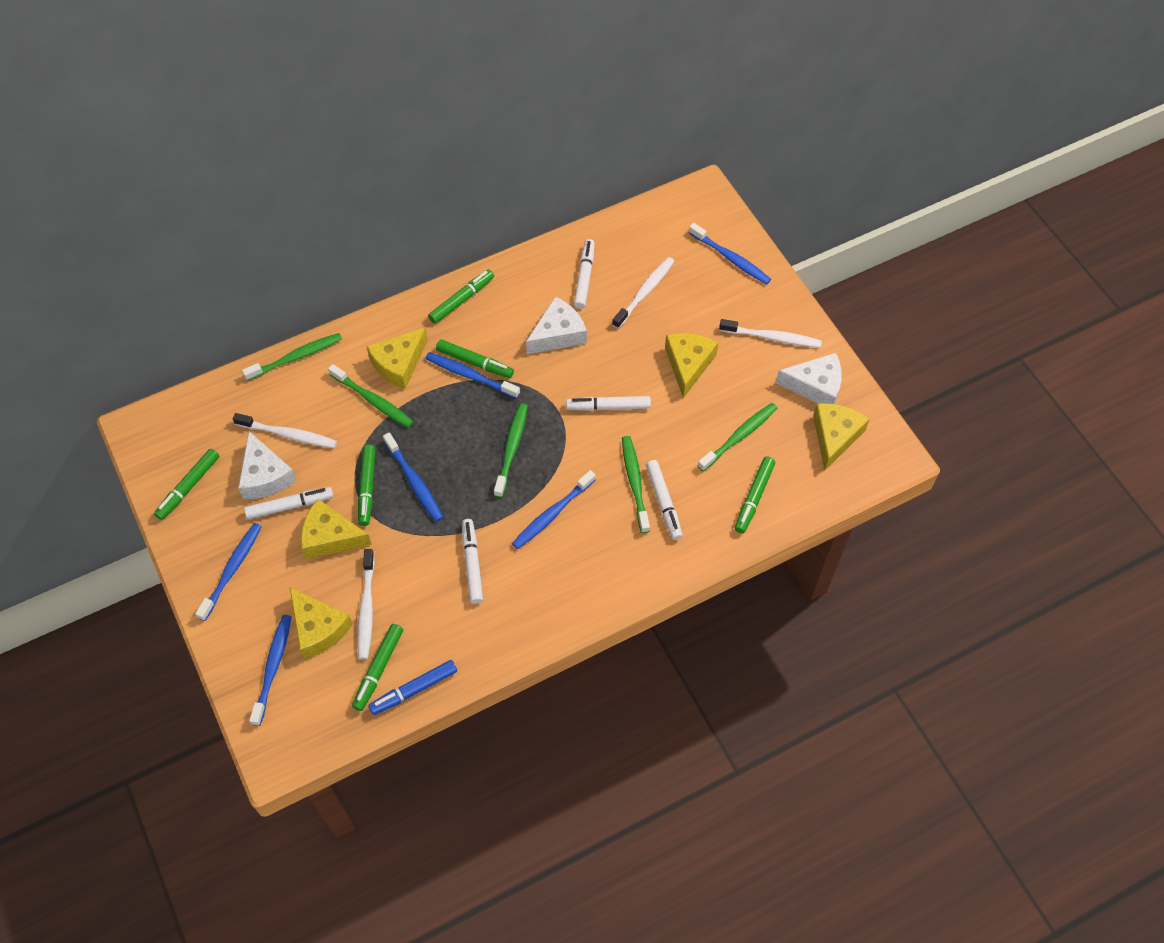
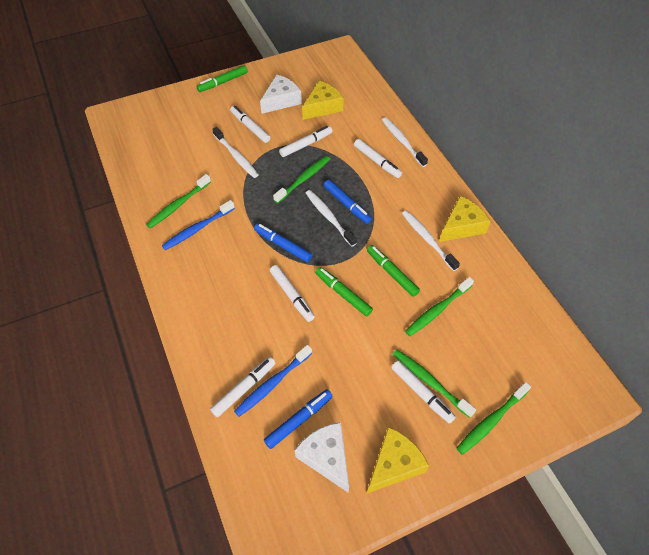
blue marker: [368,660,457,715] = 1 -> [254,223,312,262] [264,389,333,449] [324,180,372,224] = 3
blue toothbrush: [195,523,262,621] [249,615,292,726] [383,432,443,522] [425,352,520,399] [512,470,596,549] [689,223,771,285] = 6 -> [162,200,235,250] [234,345,312,417] = 2
green marker: [154,448,219,520] [352,624,403,711] [358,445,376,526] [428,269,494,324] [436,339,514,378] [735,457,775,533] = 6 -> [196,65,248,92] [315,267,373,316] [367,245,420,297] = 3
white cheese: [238,431,297,499] [526,297,587,354] [776,353,842,404] = 3 -> [260,74,302,114] [295,422,349,492] = 2
white marker: [244,487,333,519] [462,519,483,604] [566,396,651,411] [574,239,595,309] [646,460,683,540] = 5 -> [210,357,275,417] [230,106,270,143] [270,265,315,322] [279,126,332,157] [354,139,402,178] [391,360,456,423] = 6
yellow cheese: [290,587,353,659] [301,499,372,559] [366,327,428,389] [665,333,718,398] [813,403,870,470] = 5 -> [302,81,344,120] [367,427,429,493] [439,196,491,242] = 3

